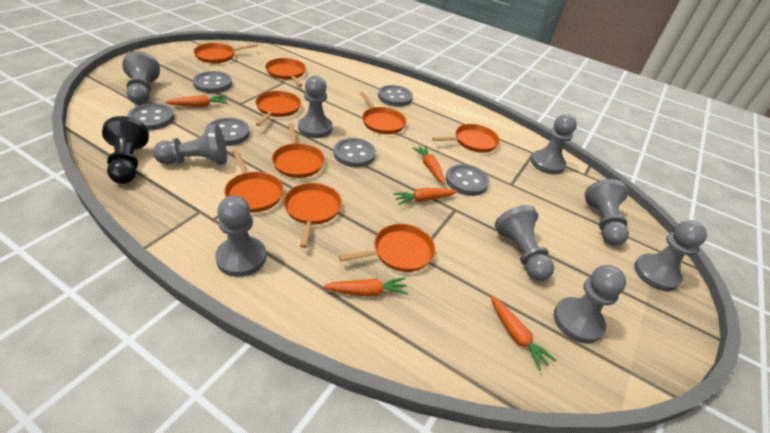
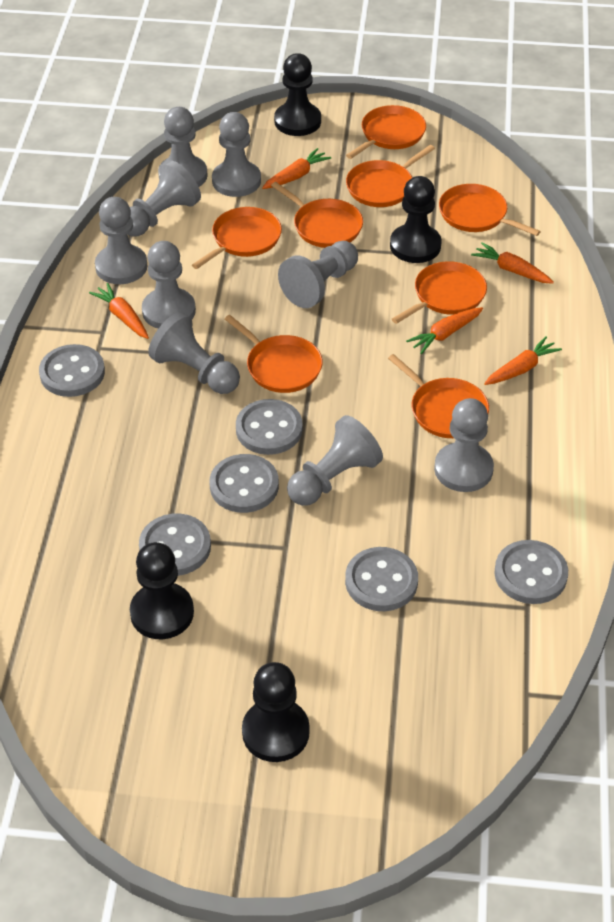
black pawn: [102,116,149,184] = 1 -> [130,542,194,639] [242,662,310,762] [274,53,321,136] [390,176,441,263] = 4
orange pan: [193,43,258,64] [224,150,284,212] [255,91,301,126] [265,58,306,87] [272,123,325,178] [284,183,342,248] [339,224,435,272] [360,92,406,134] [432,124,500,153] = 9 -> [192,207,282,269] [225,315,323,393] [271,182,363,248] [346,105,426,159] [346,145,435,207] [388,354,489,438] [392,261,487,324] [439,184,541,236] = 8

